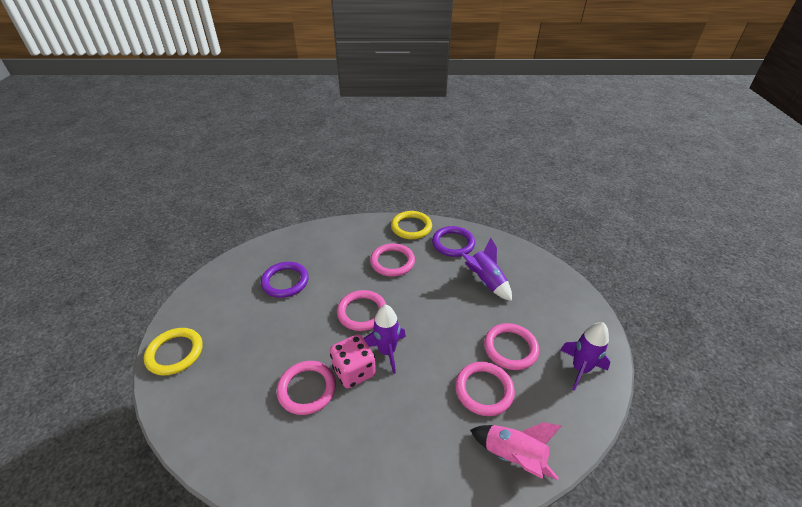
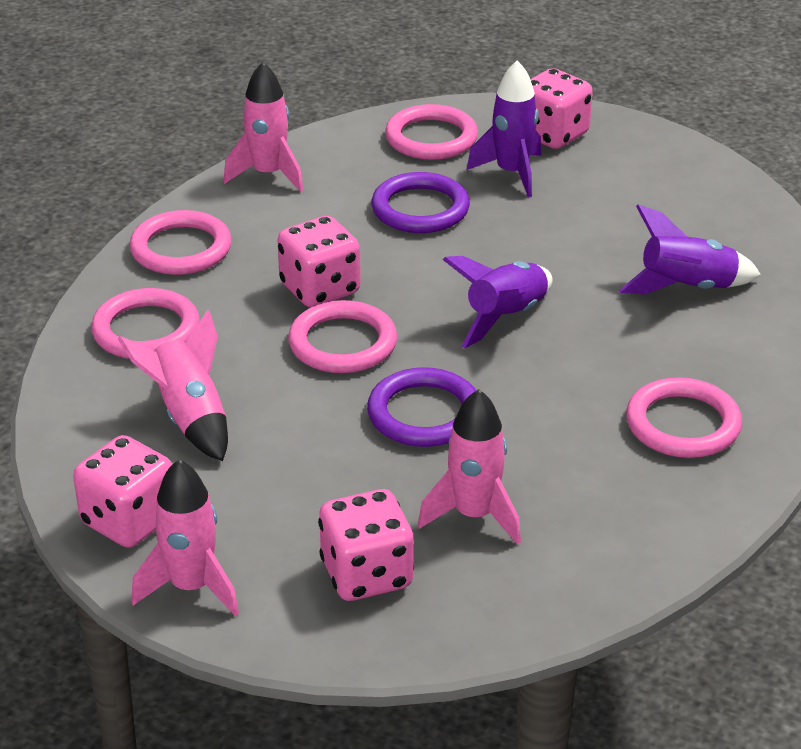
pink dice: [330,334,376,388] = 1 -> [73,435,172,548] [277,216,361,308] [318,489,414,601] [530,68,593,149] = 4
pink rocket: [470,422,562,480] = 1 -> [118,310,228,461] [131,459,239,616] [224,62,303,192] [418,389,521,545] = 4
yellow ring: [144,328,203,376] [391,211,432,239] = 2 -> none = 0

